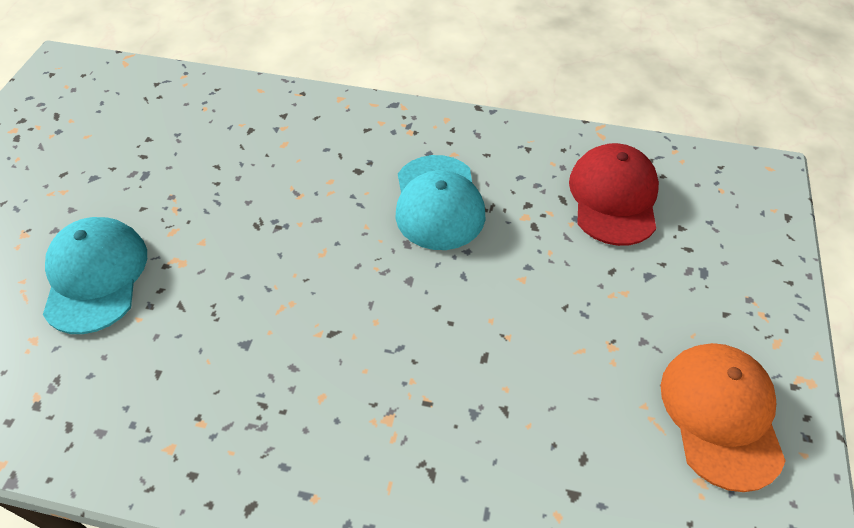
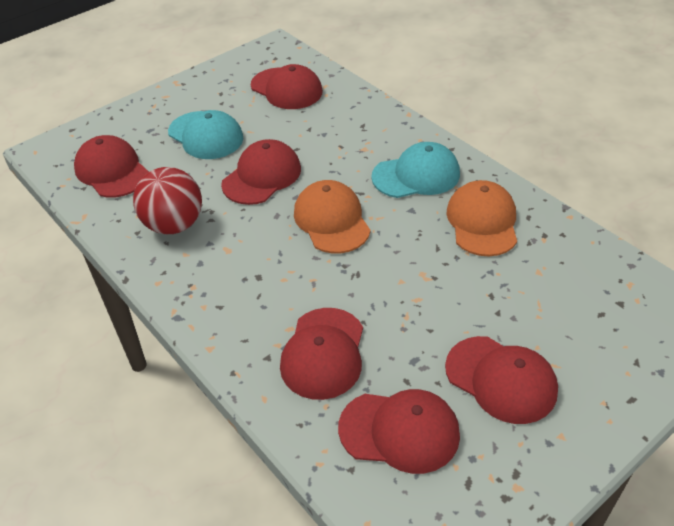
orange cap: [661,343,785,492] = 1 -> [294,180,371,253] [446,180,517,256] = 2
red ball: none = 0 -> [133,167,202,234] = 1
red cap: [569,143,659,246] = 1 -> [74,135,149,198] [221,139,301,205] [251,64,323,109] [280,308,363,400] [338,389,460,474] [445,336,558,424] = 6

